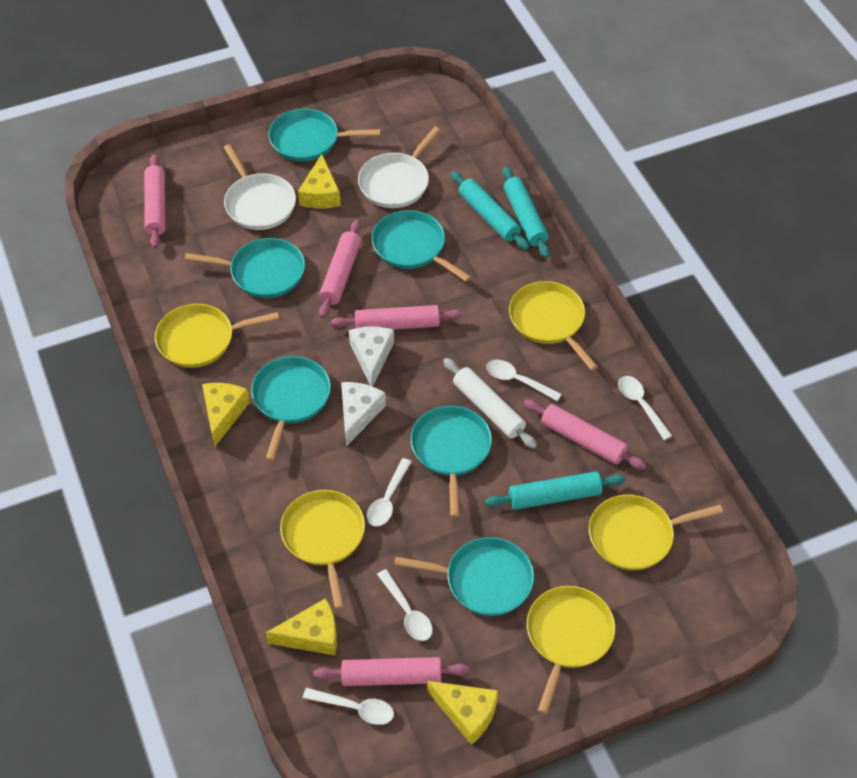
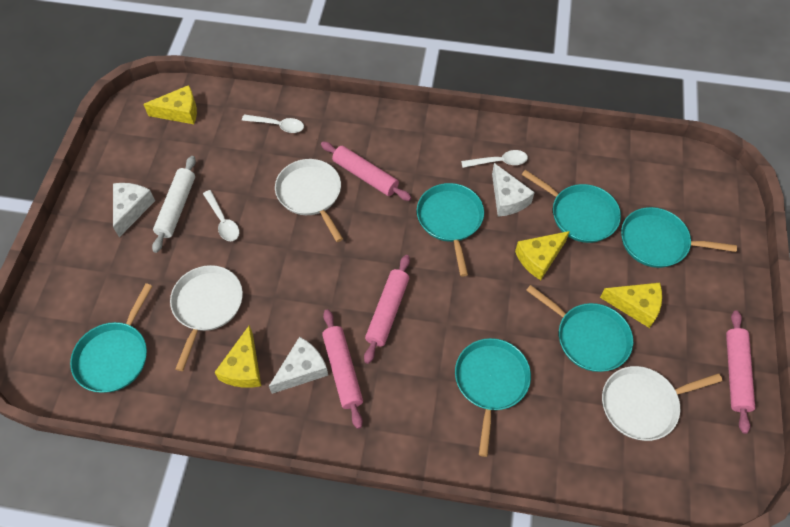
pink rolling pin: [144,154,166,248] [313,657,469,686] [319,220,361,318] [331,305,463,330] [524,399,647,470] = 5 -> [321,142,412,201] [322,309,363,429] [364,255,410,364] [726,310,755,434] = 4
turquoise rolling pin: [451,171,529,250] [485,472,626,510] [503,167,550,258] = 3 -> none = 0
white cheese: [341,382,386,446] [349,326,394,387] = 2 -> [113,183,155,237] [269,337,328,394] [492,163,535,217] = 3
white pan: [223,144,296,230] [358,127,440,208] = 2 -> [170,265,243,371] [275,159,343,242] [602,366,723,441] = 3
white spoon: [303,688,394,725] [367,458,411,526] [377,569,433,641] [486,359,562,401] [618,376,672,440] = 5 -> [203,190,239,241] [242,114,304,133] [461,150,528,168] = 3
yellow pan: [155,304,279,368] [280,490,365,609] [509,281,598,371] [527,586,615,714] [589,495,723,570] = 5 -> none = 0

